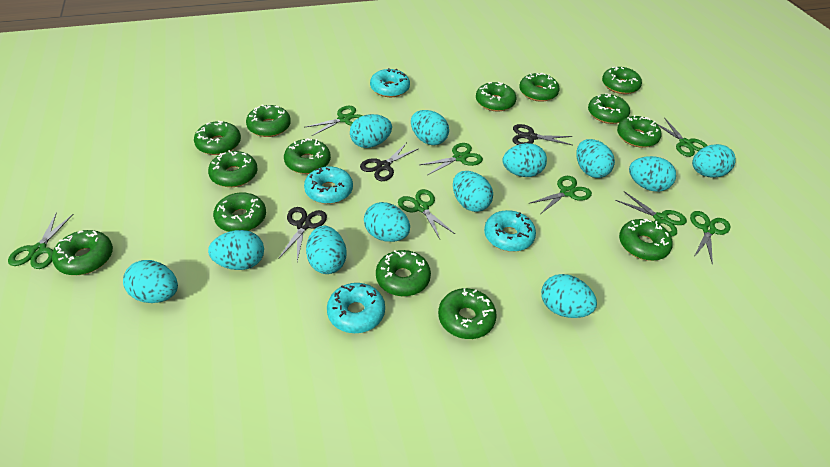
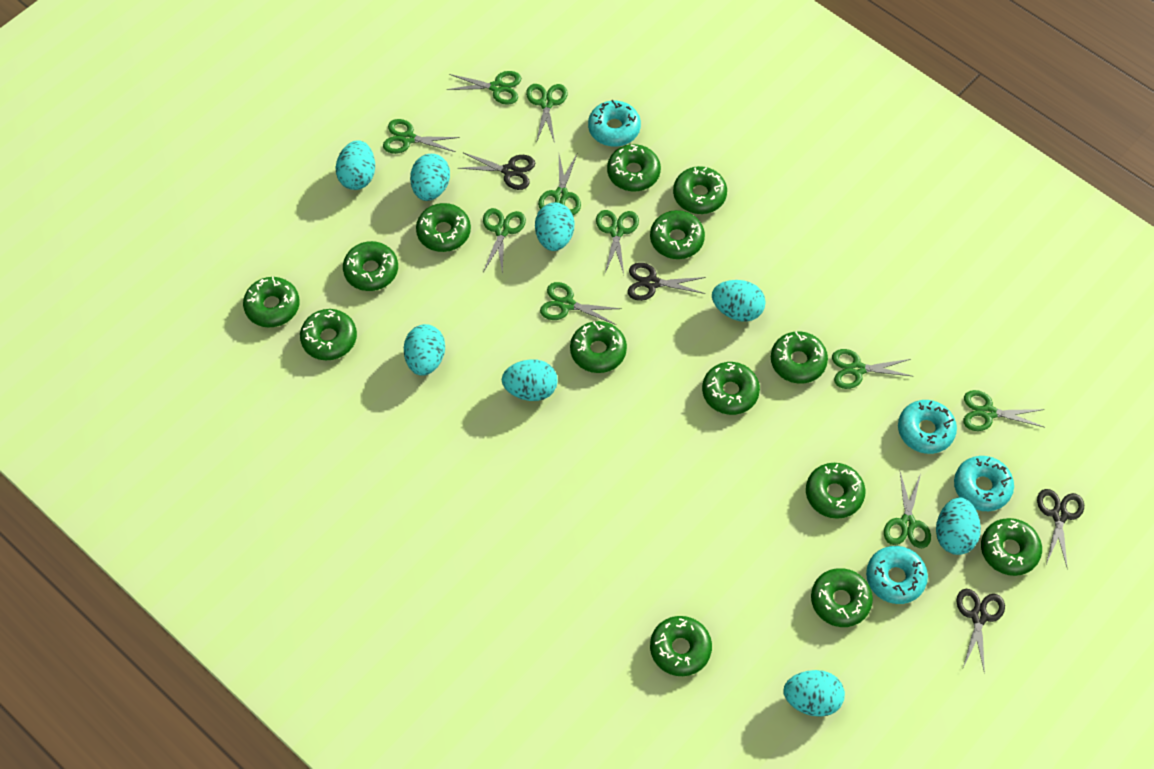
black scissors: [278,207,327,261] [360,143,419,181] [513,124,572,145] = 3 -> [458,152,535,190] [628,263,706,301] [956,589,1005,674] [1037,489,1084,567] = 4
green scissors: [8,212,73,269] [304,106,363,136] [398,189,455,239] [419,143,483,175] [528,176,592,213] [615,191,687,236] [656,118,708,157] [690,211,731,265] = 8 -> [383,119,460,154] [446,71,521,105] [483,208,526,276] [526,84,567,143] [538,154,581,215] [540,282,621,325] [596,210,639,274] [832,349,914,389] [884,472,931,548] [963,390,1045,431] = 10
turquoise egg: [123,260,178,303] [208,230,264,270] [306,226,347,274] [350,114,392,148] [364,202,410,242] [411,110,449,145] [453,171,493,212] [502,143,547,177] [541,274,597,318] [576,139,615,178] [629,156,676,192] [692,144,736,178] = 12 -> [336,140,375,190] [404,324,445,376] [410,154,450,201] [502,359,558,401] [535,202,574,251] [712,280,766,322] [783,670,845,717] [936,497,981,555] = 8

